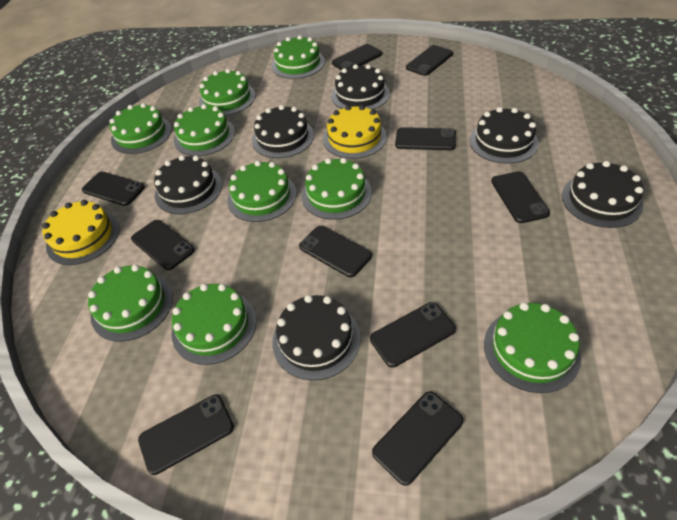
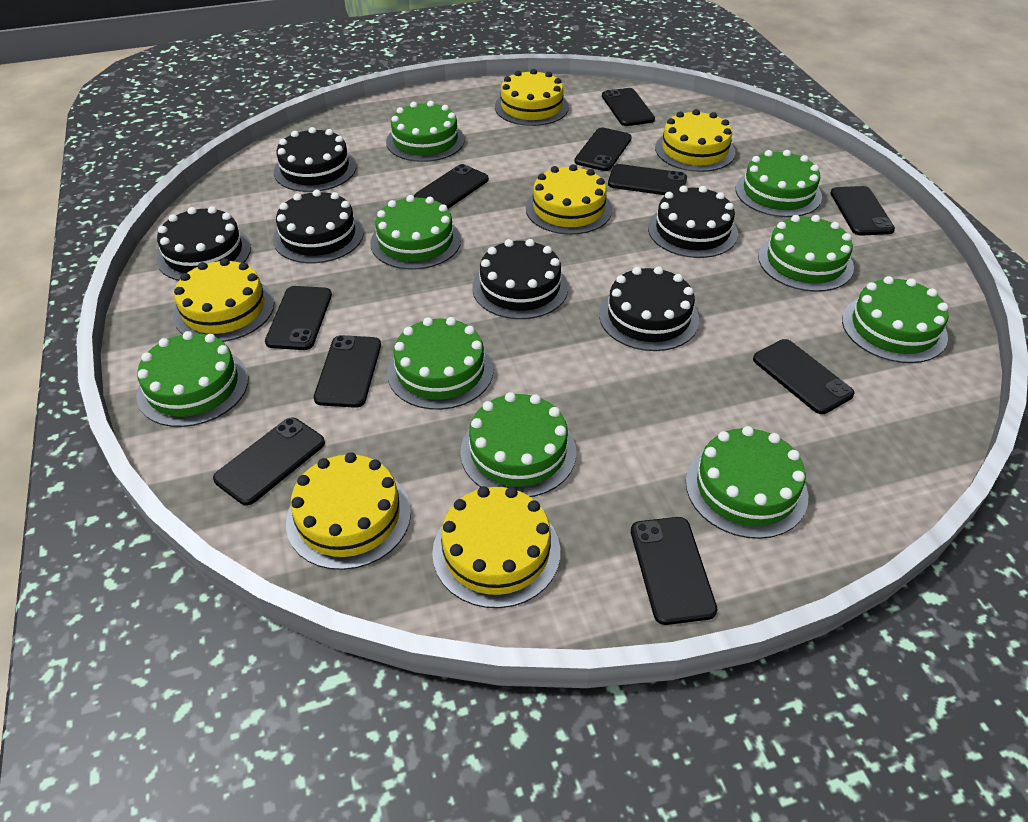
yellow cake: [42,200,119,265] [323,105,387,159] = 2 -> [173,258,274,342] [286,452,411,570] [432,486,560,608] [495,69,569,126] [526,164,612,235] [655,109,735,172] = 6

